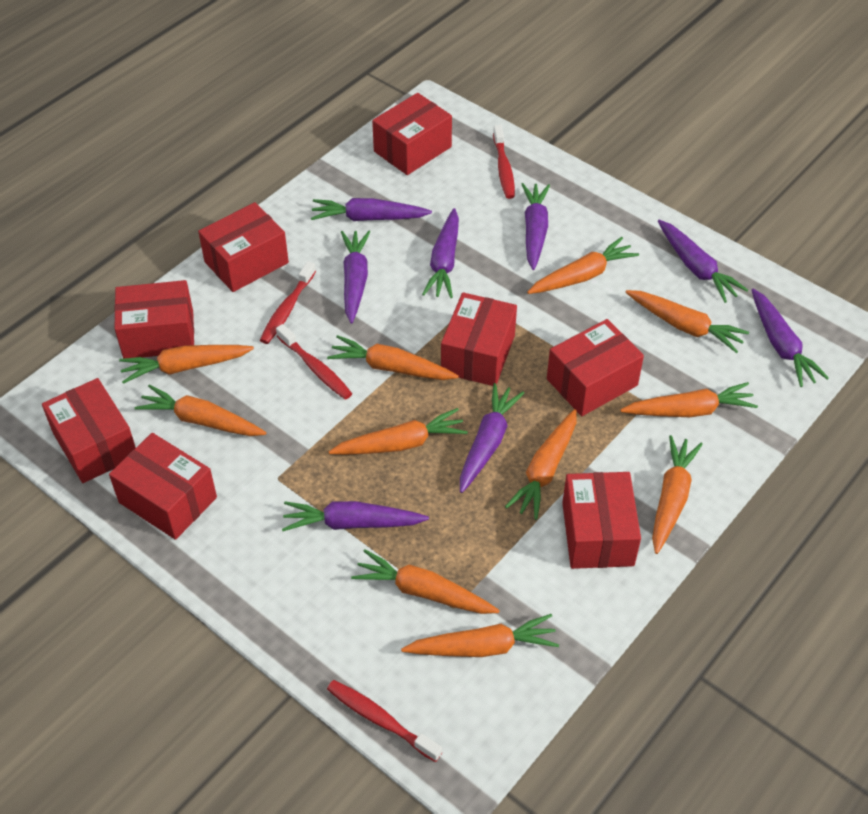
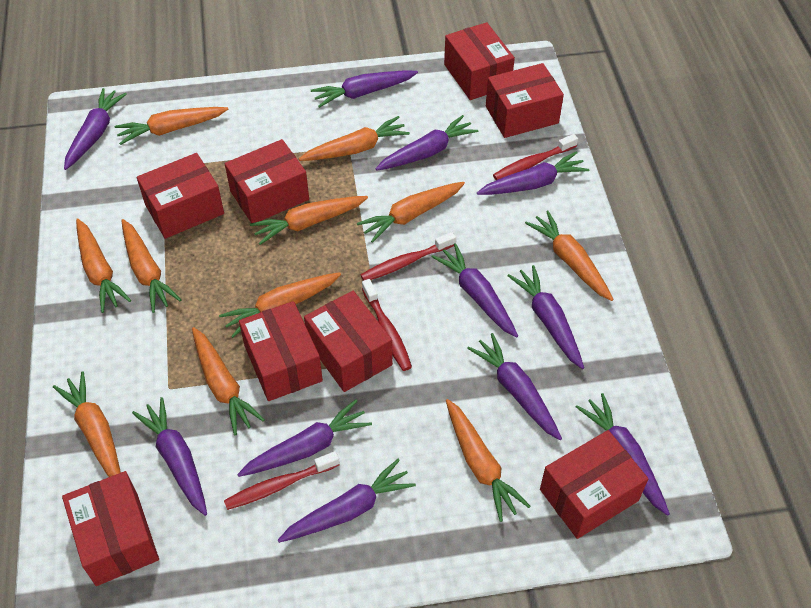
purple carrot: [282,501,429,531] [311,198,432,221] [341,231,370,324] [422,208,459,298] [460,383,524,493] [521,183,550,270] [658,220,748,303] [752,289,829,387] = 8 -> [64,88,127,170] [132,397,207,516] [237,400,372,477] [278,459,416,543] [311,70,418,108] [375,115,479,171] [431,243,518,338] [467,333,562,440] [477,151,589,195] [508,265,584,369] [576,393,670,516] = 11

